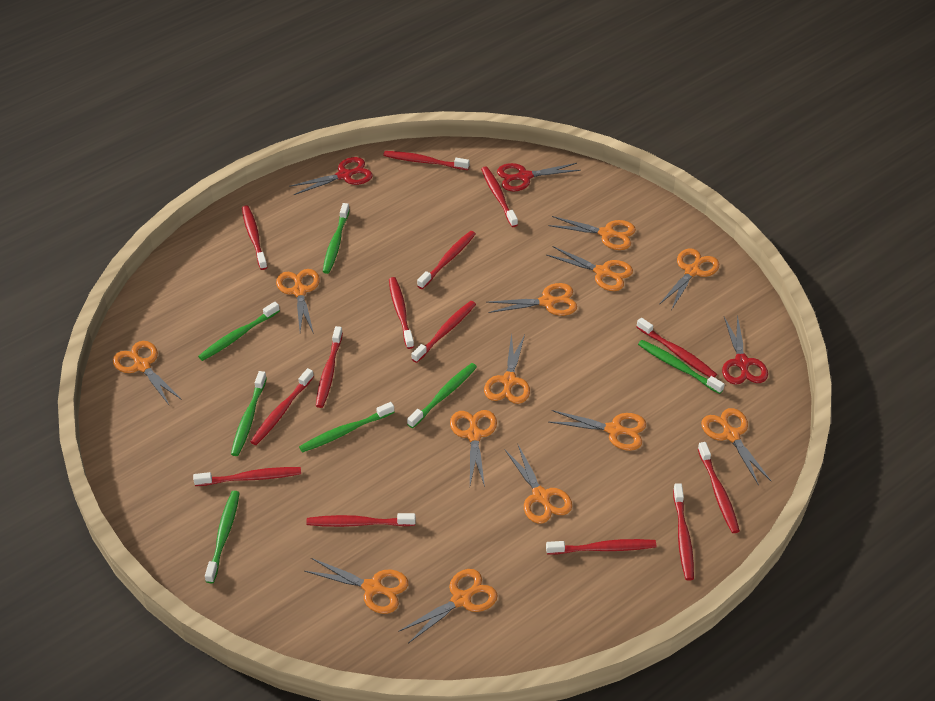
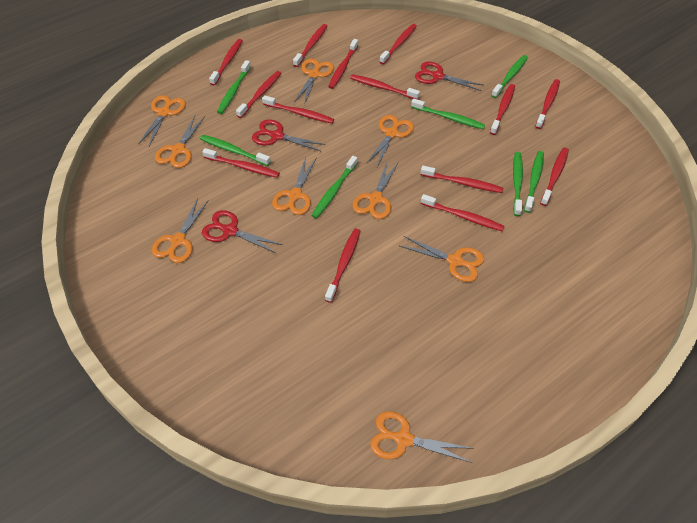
orange scissors: [113,341,182,405] [276,269,320,334] [305,558,408,614] [398,569,498,643] [450,410,497,487] [484,332,530,404] [486,283,577,316] [504,445,572,524] [547,246,633,291] [549,216,636,250] [549,410,646,451] [659,248,719,310] [701,408,771,486] = 13 -> [138,95,186,146] [152,198,209,263] [155,116,205,168] [272,157,317,215] [294,59,334,105] [353,160,398,219] [366,115,414,167] [370,411,474,463] [400,236,484,282] = 9

